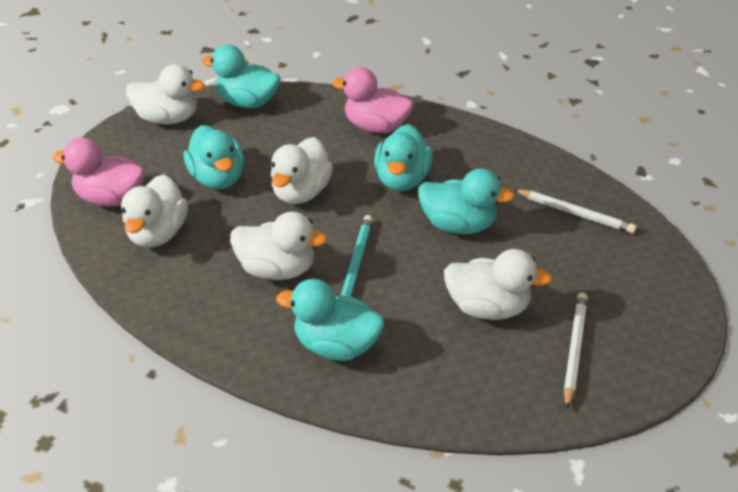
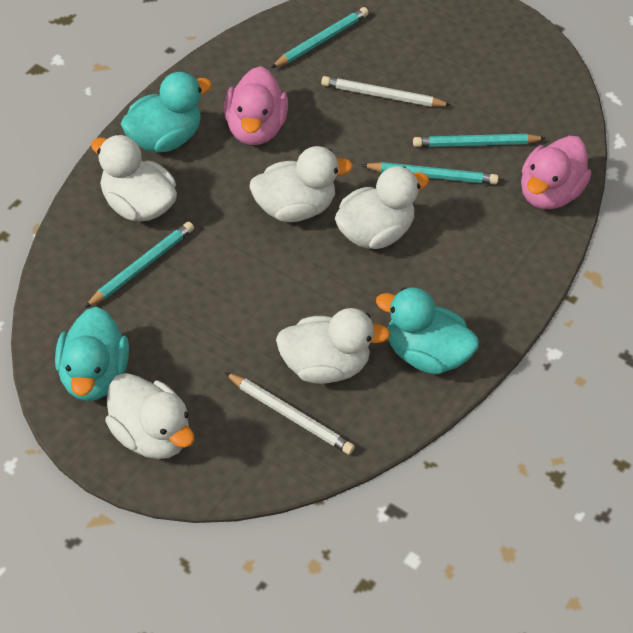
turquoise duck: [184,125,244,189] [202,44,281,108] [276,279,384,361] [374,124,433,191] [418,168,515,234] = 5 -> [55,307,129,401] [120,72,212,153] [376,287,479,374] = 3
turquoise pencil: [341,215,373,297] = 1 -> [85,222,194,308] [271,7,369,68] [361,162,498,184] [413,134,546,147] = 4

